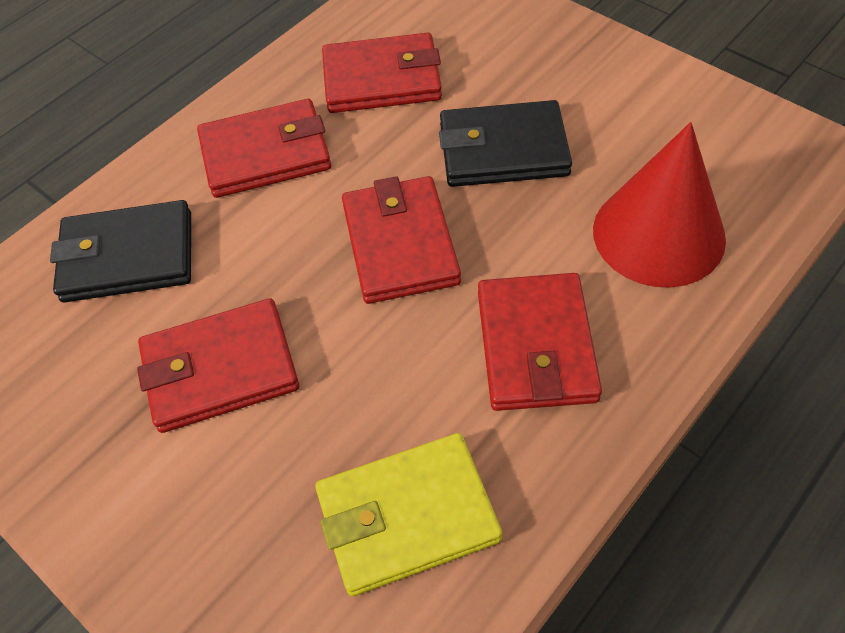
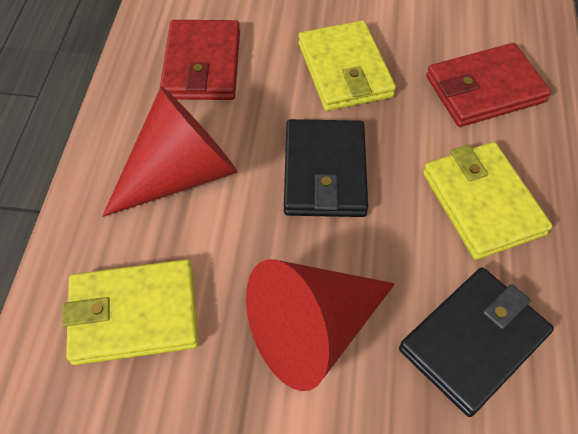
red cone: [593,122,726,288] = 1 -> [102,86,238,217] [246,260,395,391] = 2
red wallet: [137,298,299,433] [197,99,331,198] [322,33,442,113] [342,176,461,304] [478,273,602,411] = 5 -> [160,20,240,100] [426,43,551,127] = 2
yellow wallet: [315,433,502,596] = 1 -> [62,259,199,365] [298,20,396,111] [423,142,552,260] = 3

